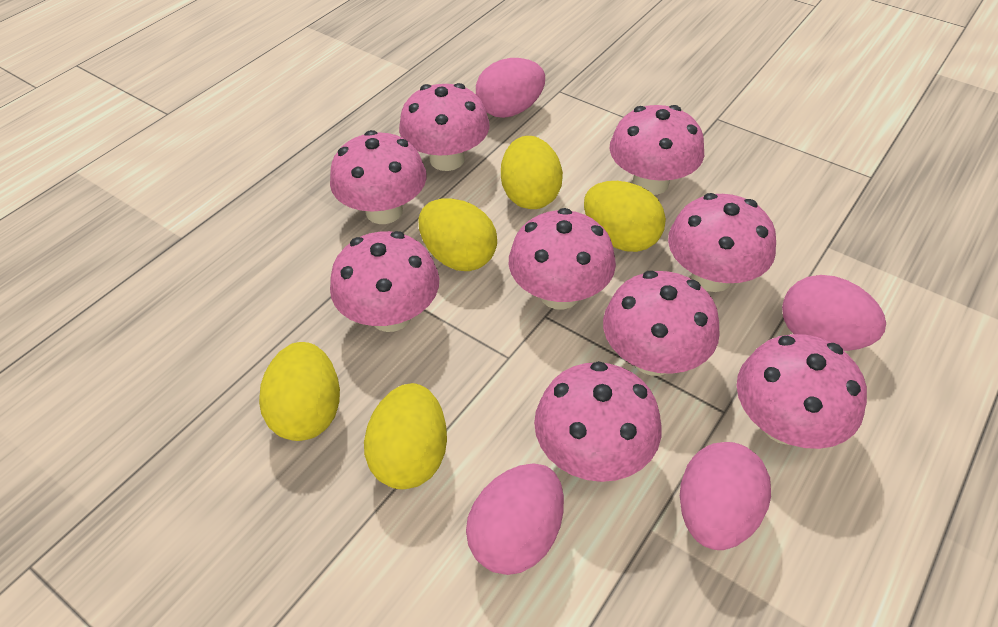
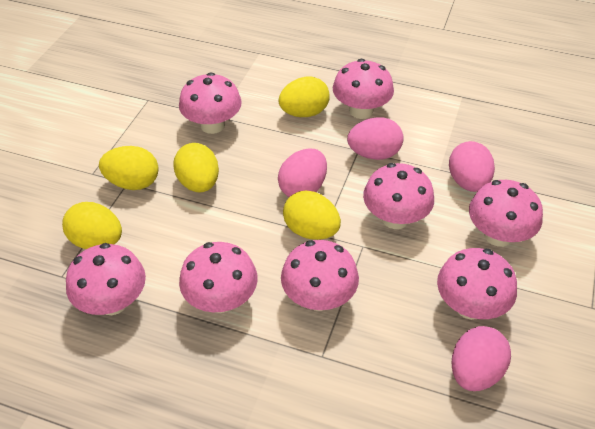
pink mushroom: [330,130,427,224] [330,231,439,332] [399,83,490,171] [509,208,616,310] [534,361,662,482] [603,271,720,376] [610,105,704,195] [668,193,776,292] [737,334,867,449] = 9 -> [66,243,146,315] [179,72,242,134] [179,242,258,313] [281,240,359,311] [333,59,394,119] [363,163,434,229] [437,248,517,320] [469,180,543,247] = 8

